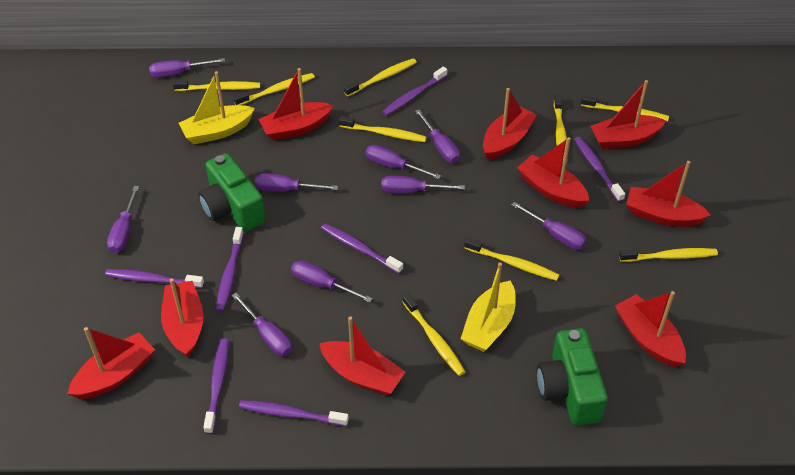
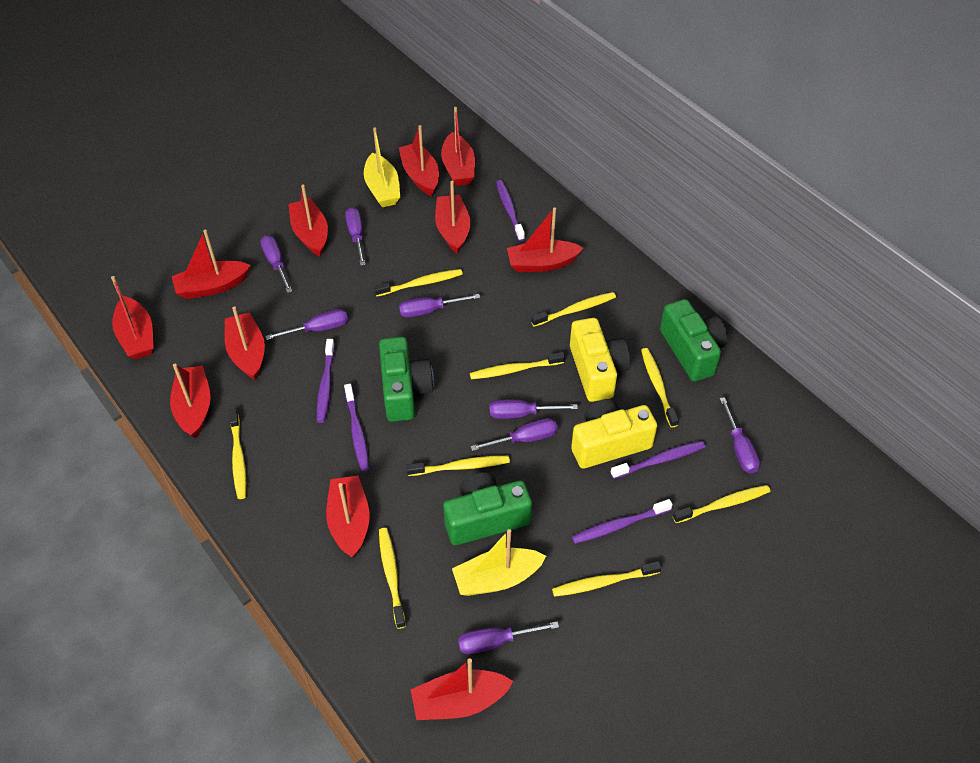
green camera: [198,153,266,232] [537,328,608,426] = 2 -> [379,337,434,422] [443,472,532,545] [660,299,727,381] = 3
purple screwdriver: [107,186,139,253] [149,58,225,78] [231,293,292,356] [255,173,338,192] [291,260,372,303] [365,145,441,179] [381,176,465,193] [415,110,460,163] [511,202,587,250] = 9 -> [260,235,292,293] [265,309,348,340] [345,207,365,266] [399,294,480,317] [458,621,559,654] [470,418,558,451] [490,400,578,419] [720,397,760,474] = 8
purple toothbrush: [105,269,204,288] [203,339,229,434] [216,227,244,312] [239,400,349,426] [321,223,403,274] [382,66,447,116] [574,137,625,202] = 7 -> [317,339,335,423] [344,384,369,471] [496,180,525,241] [572,499,673,544] [610,441,706,479] = 5
red boat: [67,327,155,399] [161,278,204,358] [258,68,333,141] [319,316,405,396] [483,88,537,160] [517,137,589,208] [590,80,666,149] [615,291,686,367] [626,161,711,227] = 9 -> [111,276,154,359] [170,364,211,438] [172,229,251,299] [225,306,265,380] [288,184,328,256] [326,475,370,558] [399,125,439,196] [410,658,513,720] [435,181,470,254] [441,107,475,186] [507,207,583,272] = 11
yellow camera: none = 0 -> [570,318,630,402] [571,399,657,469] = 2

